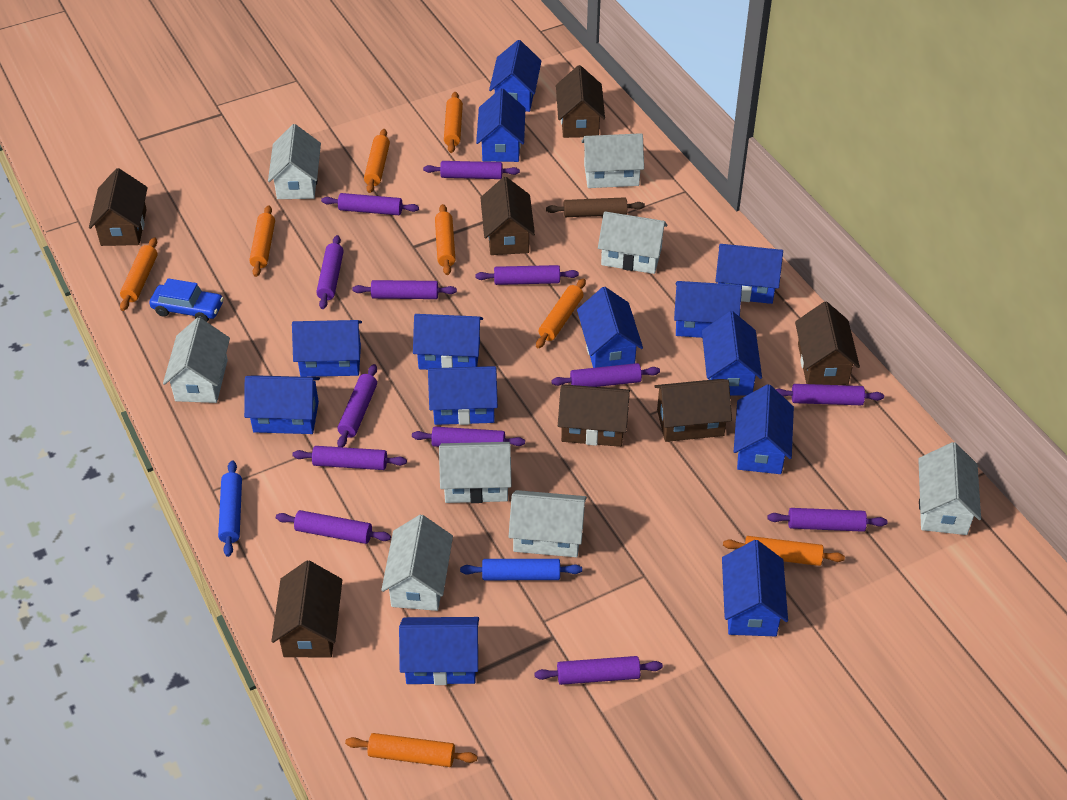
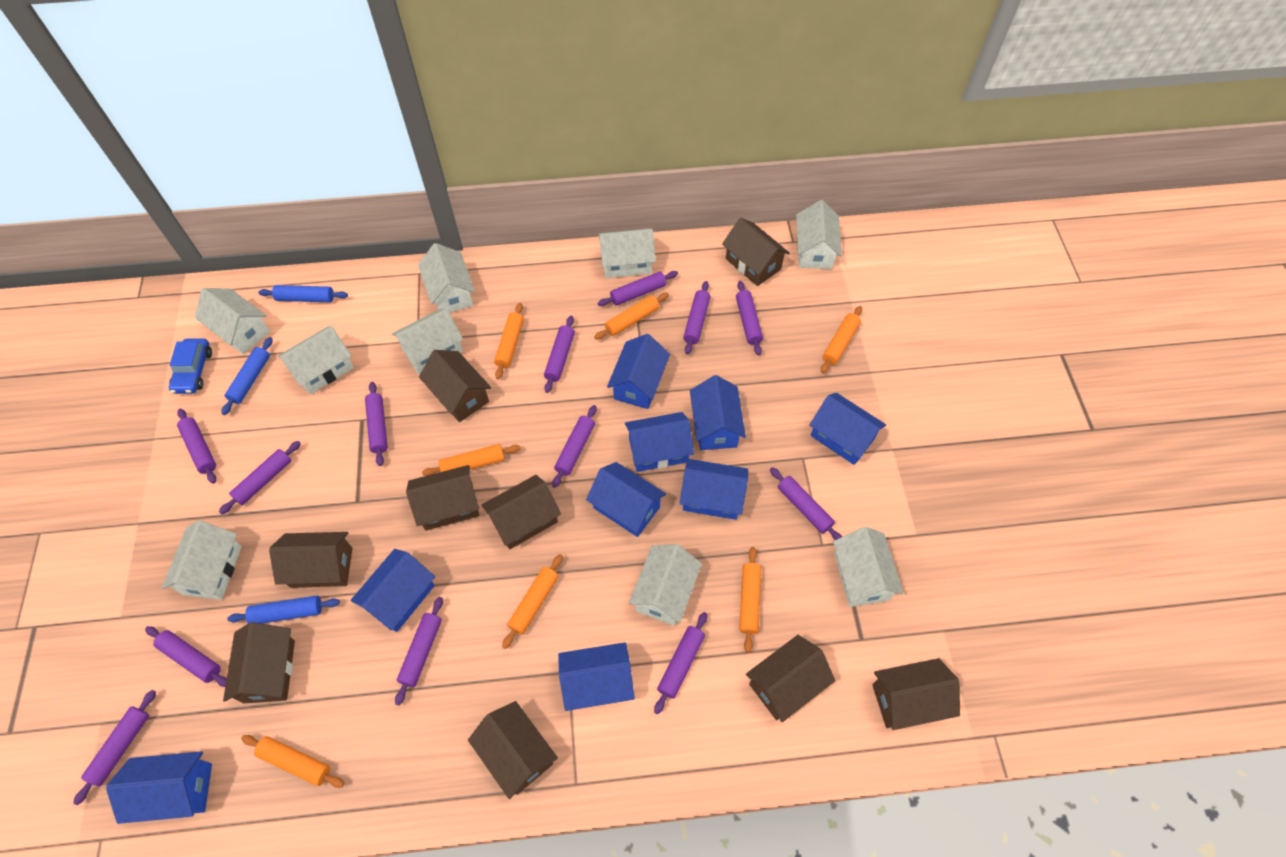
blue house: [244,375,320,434] [292,320,362,377] [399,617,479,685] [413,314,483,370] [428,366,498,425] [476,88,526,162] [489,40,541,112] [577,287,643,368] [674,281,742,338] [702,311,762,395] [715,244,783,304] [722,540,788,637] [734,384,794,474] = 13 -> [106,751,212,824] [351,549,435,632] [558,642,635,711] [586,462,666,537] [607,334,670,409] [625,412,694,472] [680,459,748,520] [690,375,746,450] [810,393,886,465] = 9
blue rolling pin: [218,460,242,557] [460,559,582,580] = 2 -> [221,337,273,415] [227,596,340,624] [258,285,348,302] = 3
brown house: [89,168,148,246] [271,561,342,658] [481,177,535,255] [556,65,605,138] [558,384,630,447] [654,379,732,442] [795,301,860,385] = 7 -> [223,622,295,703] [269,532,353,588] [406,465,479,531] [419,350,491,422] [468,701,558,799] [481,475,561,549] [722,218,790,286] [746,635,835,722] [872,658,960,730] = 9
brown rolling pin: [546,197,645,217] = 1 -> none = 0
orange rolling pin: [120,237,157,311] [249,205,275,277] [345,733,478,767] [364,129,390,193] [435,204,455,275] [444,92,463,153] [536,278,586,348] [723,536,845,566] = 8 -> [241,735,344,788] [422,444,521,476] [494,303,524,379] [502,554,563,649] [594,293,669,340] [739,547,761,653] [821,306,862,373] = 7
white house: [163,317,230,403] [268,124,321,199] [381,515,453,611] [439,442,512,503] [509,490,587,557] [581,133,644,188] [598,211,668,274] [918,442,981,535] = 8 -> [162,520,242,600] [194,288,270,354] [278,326,354,395] [392,308,463,374] [418,243,475,313] [598,228,656,278] [629,544,702,626] [796,200,842,269] [833,527,904,607] = 9

